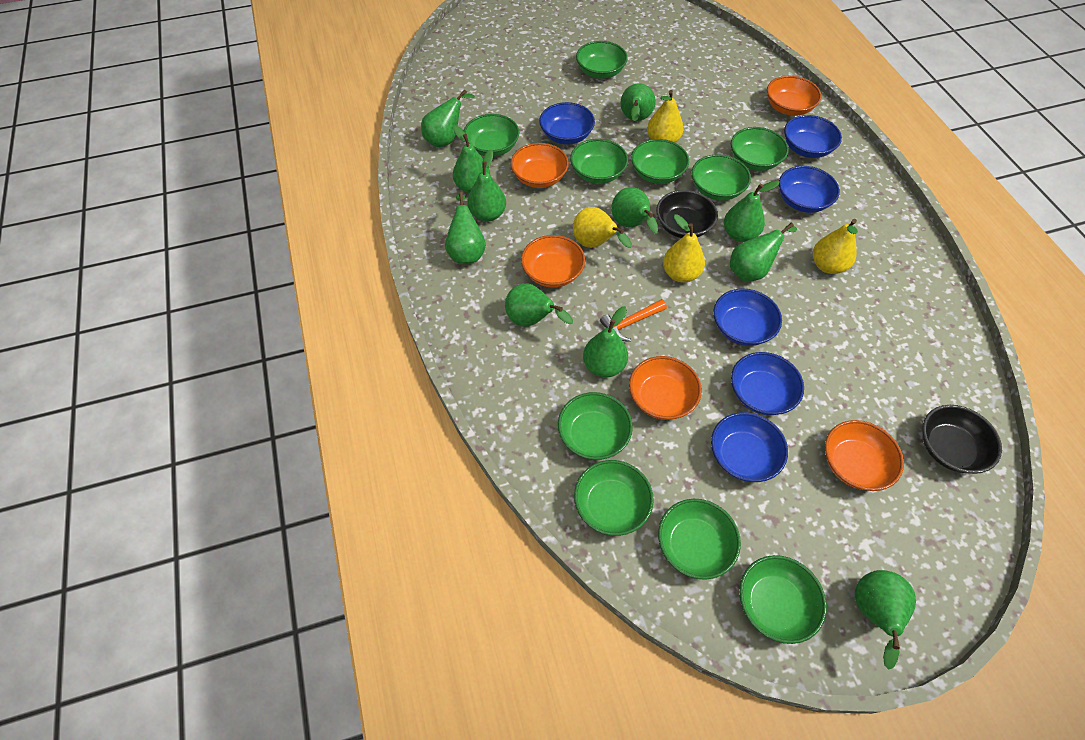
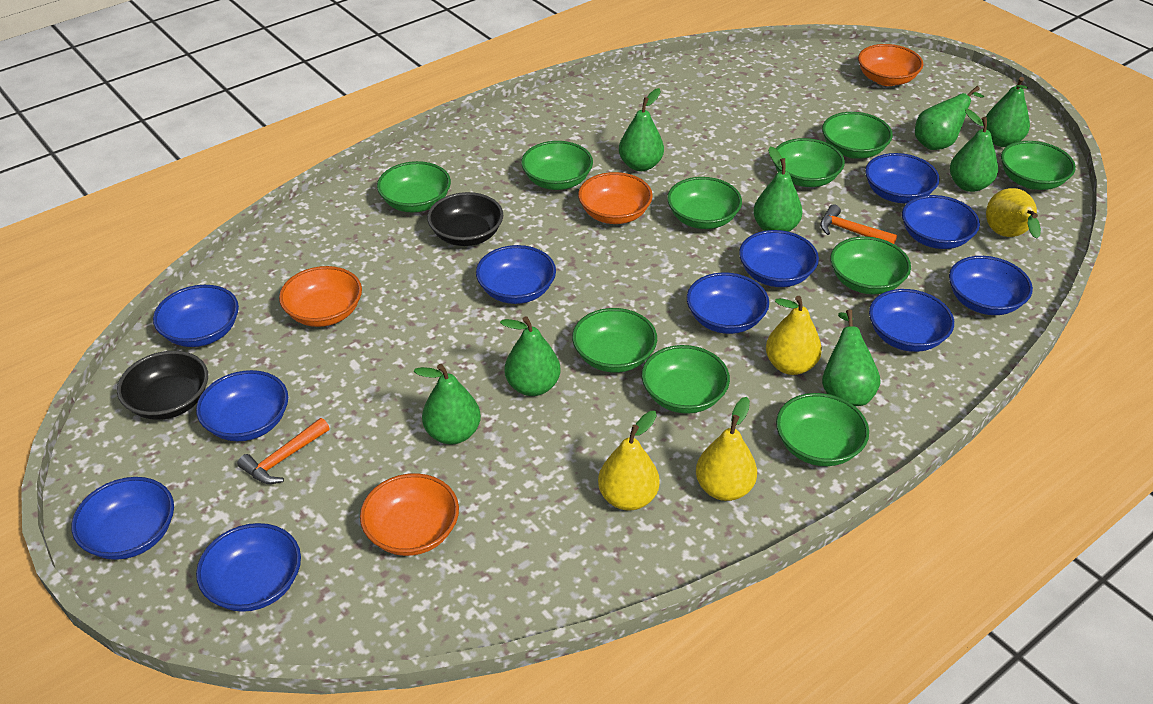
blue bowl: [539,102,595,144] [711,412,788,482] [713,288,782,346] [731,352,804,415] [779,166,840,213] [784,115,842,158] = 6 -> [72,477,174,560] [153,285,239,347] [196,370,288,441] [196,523,301,612] [476,245,556,304] [687,272,769,334] [739,230,819,287] [865,153,940,203] [869,289,954,352] [902,195,980,249] [949,256,1033,315] = 11
green pear: [421,89,475,147] [445,192,486,264] [453,125,490,193] [467,150,506,222] [505,283,573,327] [583,306,628,377] [611,187,658,233] [620,83,656,121] [724,181,780,242] [730,223,797,281] [855,570,916,670] = 11 -> [414,364,481,445] [500,316,561,396] [619,88,664,171] [753,146,802,232] [822,309,881,406] [915,86,984,150] [950,109,998,192] [983,77,1030,147] = 8
orange bowl: [510,143,569,188] [521,235,585,288] [629,356,702,420] [767,76,822,116] [825,420,904,491] = 5 -> [279,266,362,327] [360,473,459,556] [578,172,653,224] [858,44,923,86] = 4
orange hammer: [600,299,667,342] = 1 -> [237,418,330,484] [820,204,897,244] = 2

